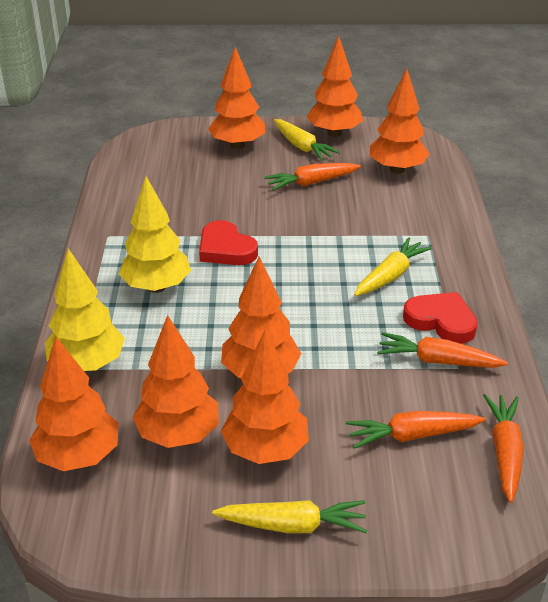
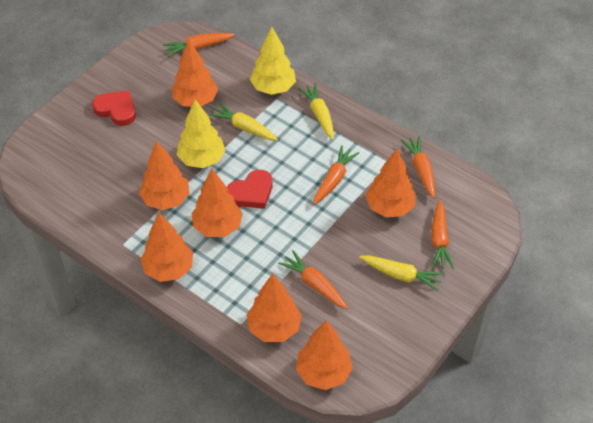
orange carrot: [264,163,361,191] [346,411,485,449] [377,332,508,368] [483,394,524,503] = 4 -> [163,33,235,57] [278,250,348,309] [313,145,359,205] [401,136,435,198] [431,200,454,269] = 5

